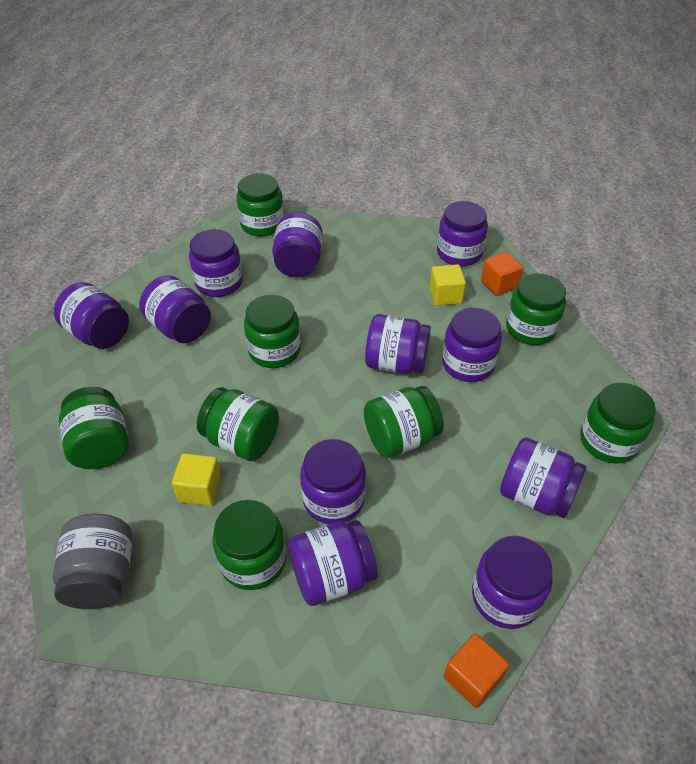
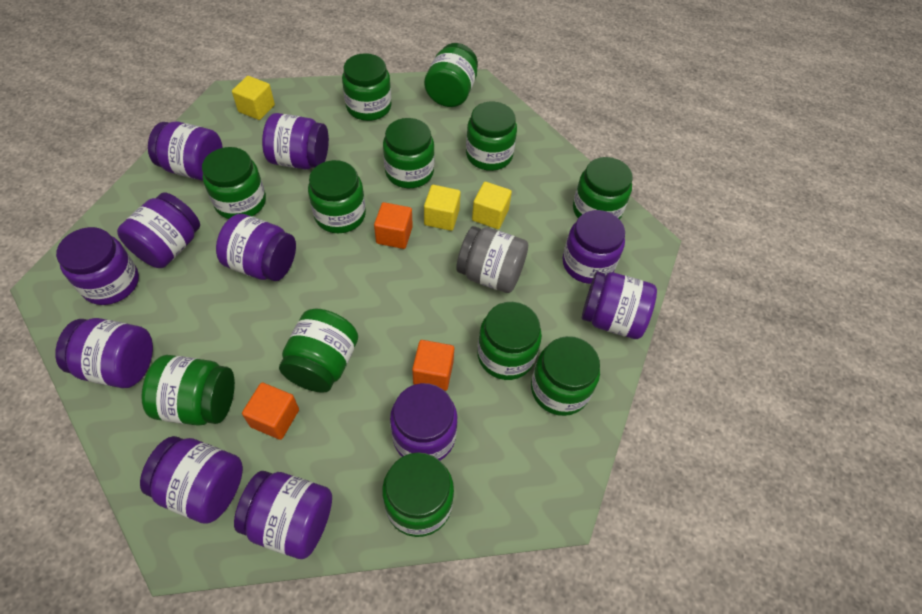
green jar: [59,387,129,469] [197,387,279,461] [212,500,286,590] [236,173,284,236] [244,295,301,368] [364,386,444,458] [506,273,566,345] [580,383,656,464] = 8 -> [141,355,235,426] [202,147,266,219] [279,309,358,393] [308,160,366,233] [342,53,391,121] [382,452,454,537] [383,118,434,188] [424,43,478,107] [466,102,517,171] [477,302,542,380] [531,336,600,416] [573,157,633,219] = 12
orange cube: [444,633,509,708] [481,252,523,296] = 2 -> [242,383,299,440] [374,202,413,249] [412,340,454,391] = 3
yellow cube: [172,453,221,506] [429,264,466,306] = 2 -> [232,76,275,120] [424,185,461,231] [472,182,512,229] = 3

